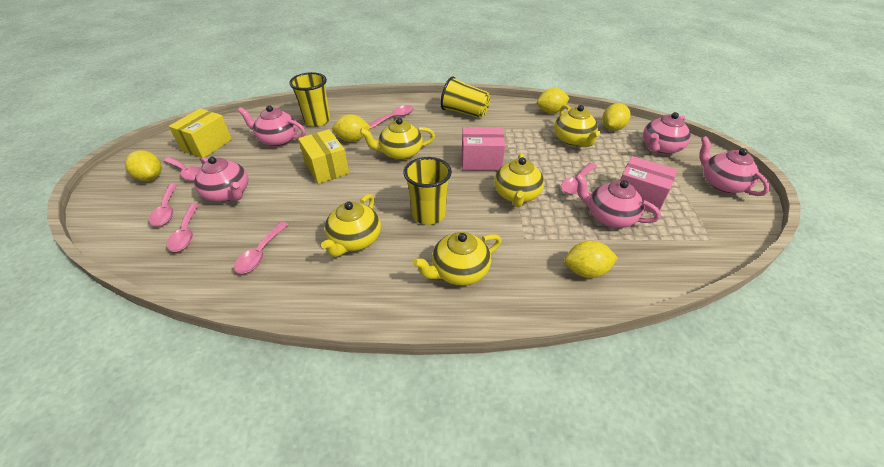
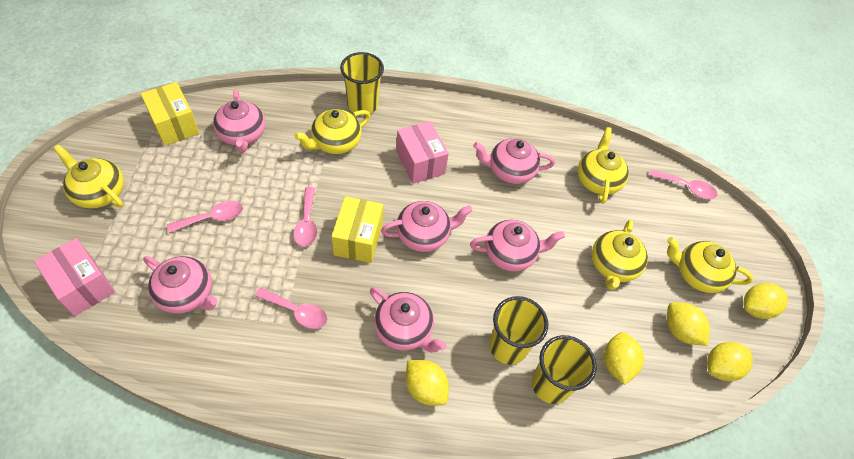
pink spoon: [149,184,178,226] [164,157,201,181] [167,203,199,252] [234,222,289,274] [368,105,414,129] [561,163,597,194] = 6 -> [167,201,243,233] [254,287,327,329] [293,187,317,247] [649,169,717,199] = 4
pink teapot: [194,156,248,202] [238,105,306,147] [575,174,661,228] [643,112,691,154] [699,136,770,196] = 5 -> [143,256,218,314] [213,90,265,153] [370,287,447,353] [381,201,473,252] [470,220,565,271] [473,138,555,184] = 6

